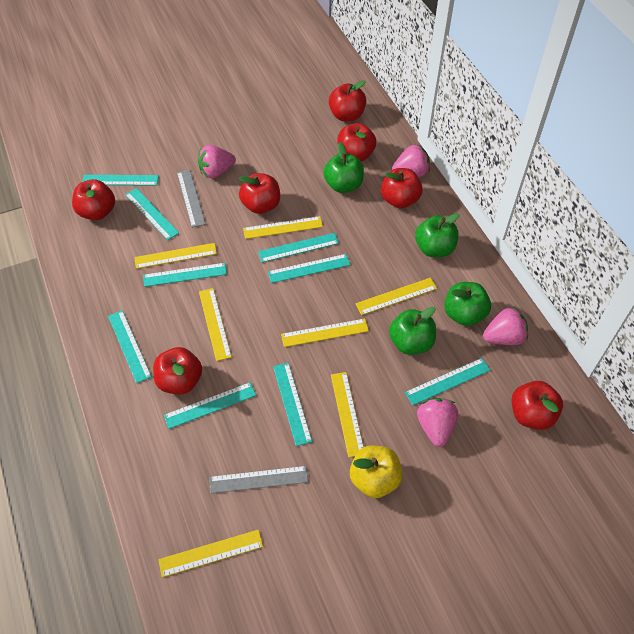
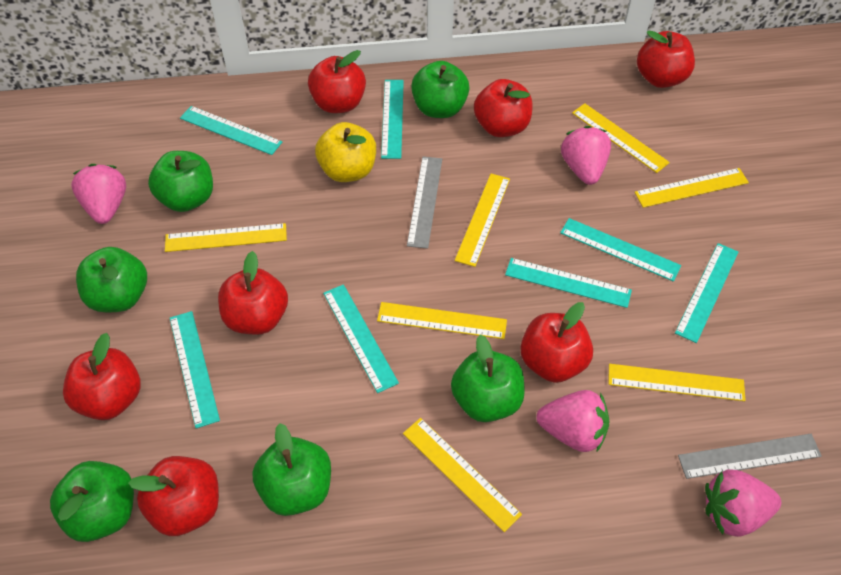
green apple: [323,142,364,193] [389,307,436,355] [415,213,459,257] [444,282,491,326] = 4 -> [50,461,134,542] [76,247,147,312] [148,151,213,212] [252,423,331,516] [411,61,470,118] [451,335,525,422] = 6
turquoise ruler: [82,175,159,186] [108,310,152,383] [125,188,179,240] [143,263,227,287] [164,382,256,429] [258,233,339,263] [268,254,350,283] [273,363,312,446] [405,358,490,405] = 9 -> [170,311,220,428] [180,106,282,155] [323,284,399,393] [381,80,404,159] [505,258,632,308] [560,218,681,282] [675,243,738,343] = 7

